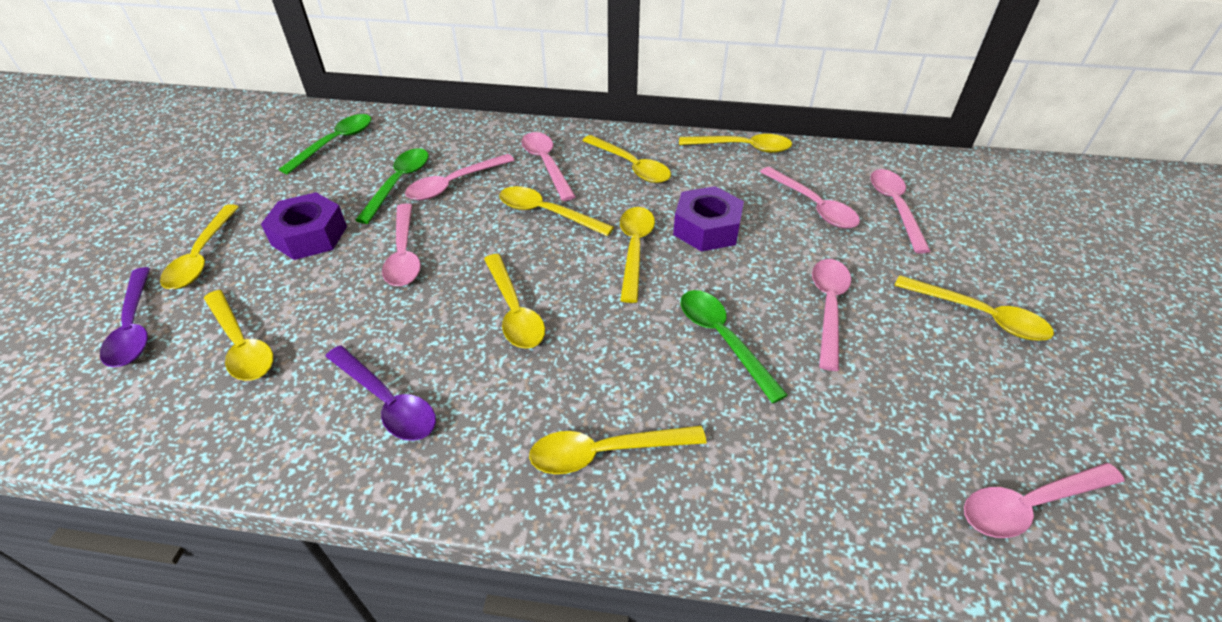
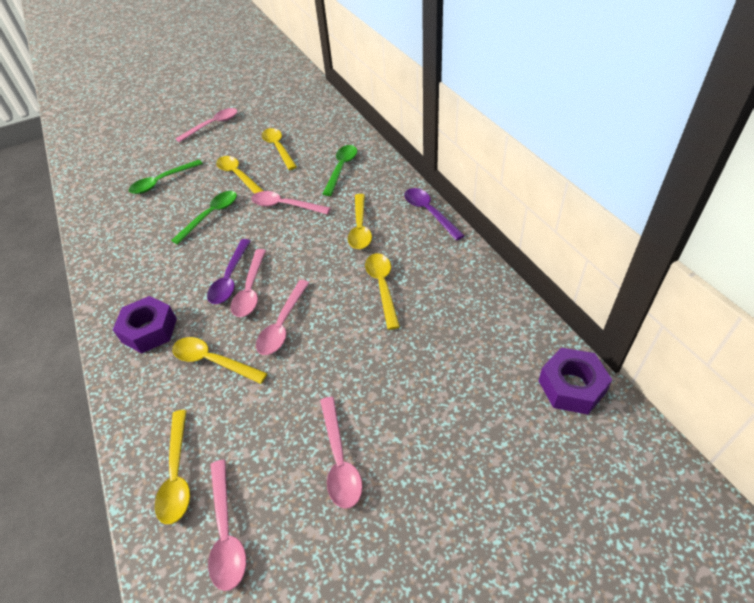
pink spoon: [382,203,421,286] [405,154,515,200] [522,132,576,201] [760,167,860,228] [812,259,851,371] [870,169,931,254] [964,463,1125,538] = 7 -> [175,108,237,142] [208,460,246,591] [231,249,266,317] [251,191,331,214] [256,280,309,355] [320,397,363,509] = 6
yellow spoon: [160,205,239,289] [204,290,273,381] [484,254,545,349] [499,186,614,236] [529,426,706,474] [582,135,671,183] [620,207,655,303] [679,134,792,153] [895,275,1054,341] = 9 -> [155,410,190,524] [172,337,268,384] [216,156,263,194] [262,128,297,170] [348,194,372,249] [365,253,400,330] = 6

